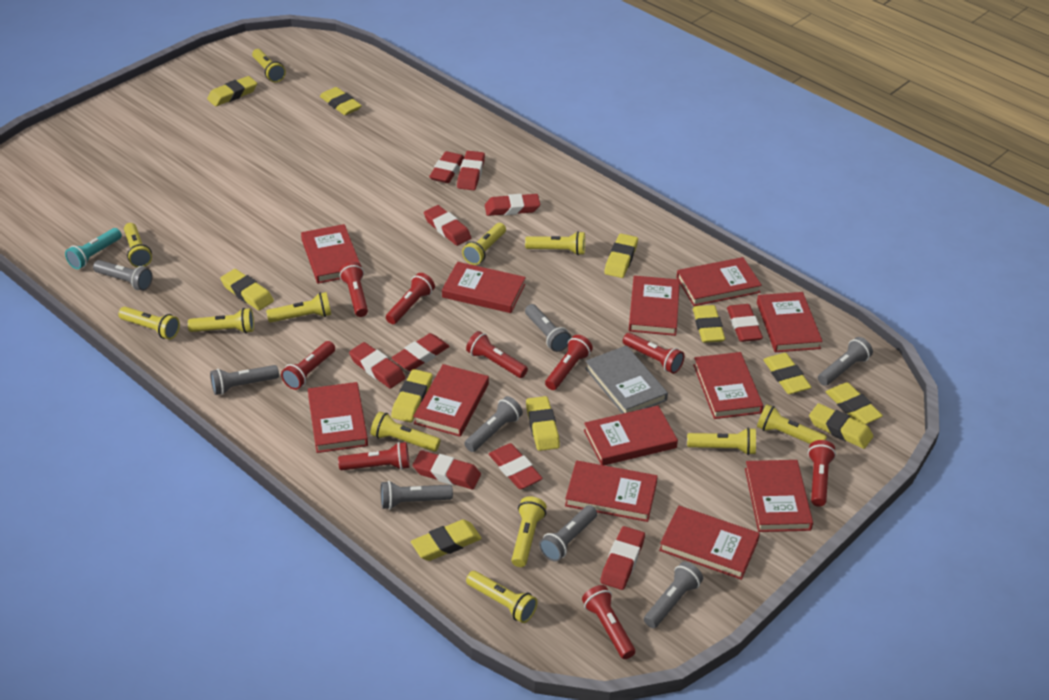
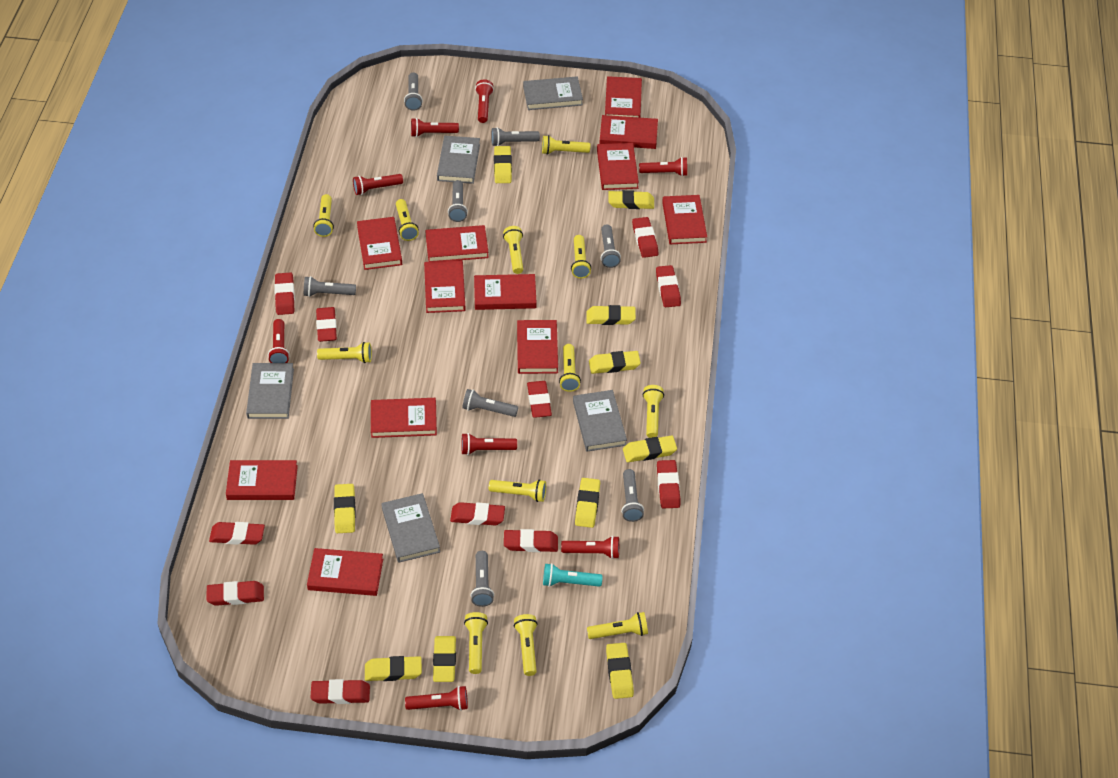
grey book: [585,345,668,414] = 1 -> [246,363,294,419] [381,493,440,563] [437,136,480,184] [523,76,583,110] [573,390,627,452] = 5
red eraser: [349,342,405,389] [391,333,450,371] [413,450,481,489] [424,205,471,246] [429,151,464,183] [457,151,485,190] [485,194,540,216] [489,443,543,489] [600,526,645,590] [727,304,763,342] = 10 -> [207,581,264,606] [209,522,265,545] [274,272,295,315] [310,679,370,704] [316,307,337,342] [450,502,505,525] [504,529,558,552] [527,381,552,418] [632,217,658,258] [656,265,681,307] [657,460,680,508] = 11
red flashlight: [281,341,335,390] [338,442,409,470] [339,262,368,317] [386,273,435,324] [466,331,528,378] [545,335,593,390] [582,585,635,659] [623,333,685,374] [808,440,836,507] = 9 -> [268,319,289,363] [353,174,403,195] [405,686,468,711] [411,118,459,137] [461,433,517,455] [475,79,494,123] [561,536,619,559] [639,157,687,176] = 8
yellow eraser: [207,76,257,106] [220,269,274,311] [320,87,362,115] [391,369,433,422] [411,519,482,561] [526,396,560,451] [604,234,638,278] [693,305,725,343] [763,353,812,394] [809,403,873,449] [826,383,883,424] = 11 -> [334,484,356,533] [365,656,422,681] [433,636,456,682] [494,146,512,183] [575,478,600,528] [586,305,636,325] [589,351,641,374] [606,643,634,699] [608,190,654,209] [623,436,677,462] = 10

